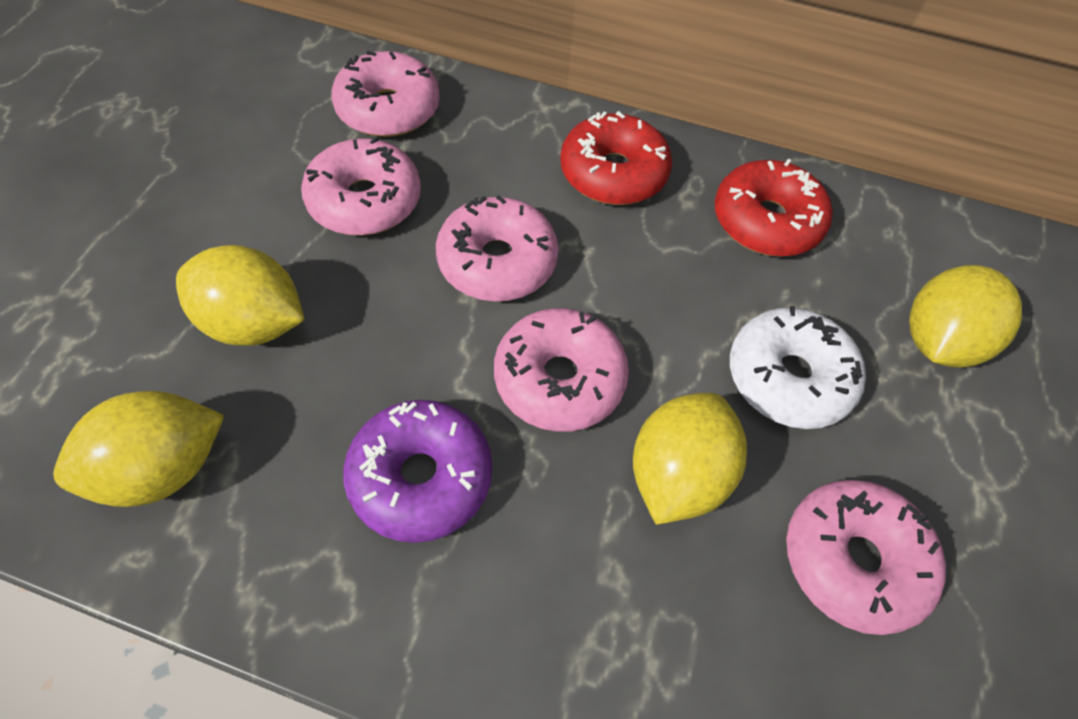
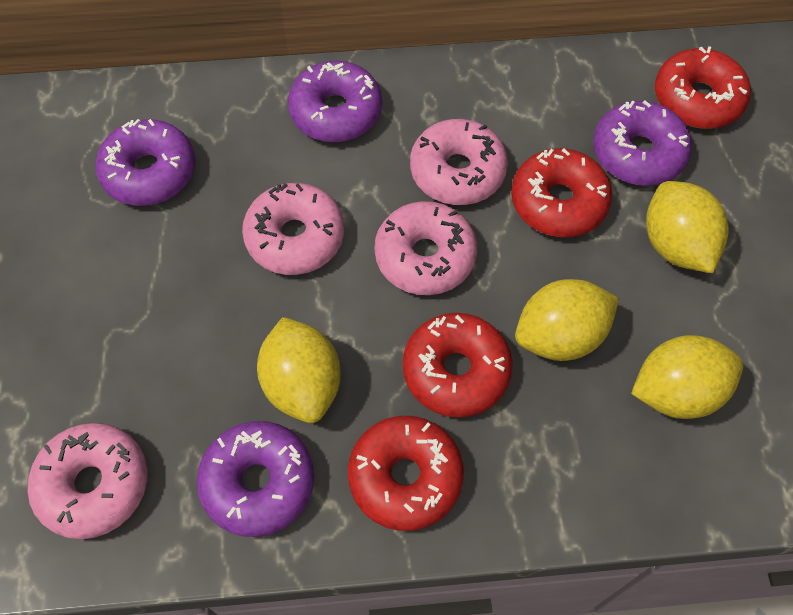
pink donut: [301,136,421,236] [331,51,440,137] [436,195,559,301] [494,308,629,432] [786,480,946,635] = 5 -> [27,423,148,539] [242,183,344,275] [375,201,477,295] [410,119,508,205] = 4
purple donut: [343,400,492,543] = 1 -> [95,119,195,206] [197,421,314,537] [288,61,382,142] [593,100,692,186] = 4
red donut: [560,111,672,205] [715,159,832,257] = 2 -> [348,416,464,531] [403,313,513,418] [511,148,612,237] [655,46,751,129] = 4
white donut: [730,306,866,429] = 1 -> none = 0

